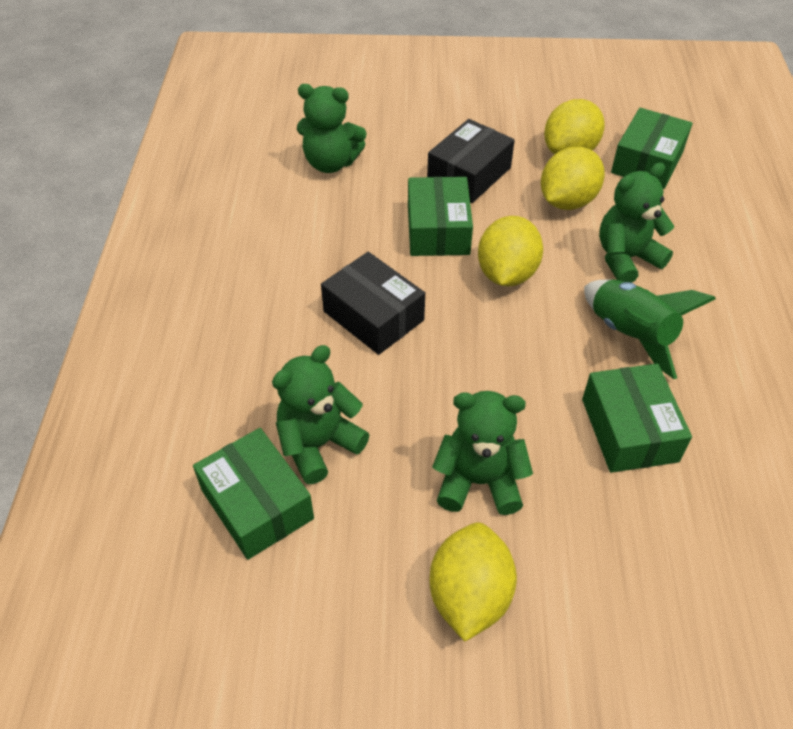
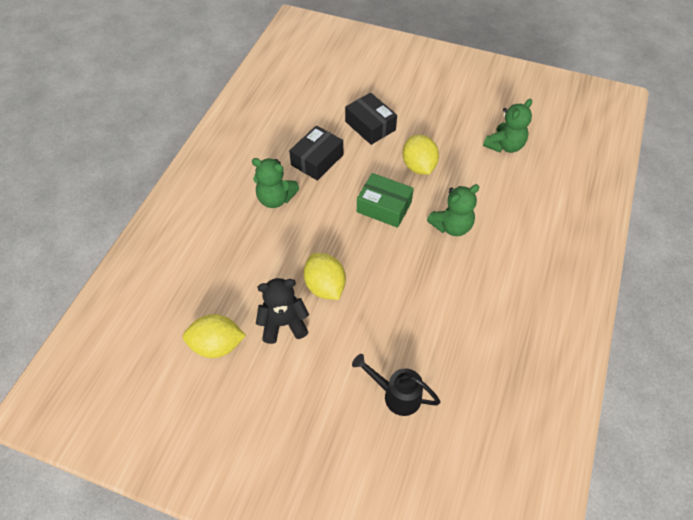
black teddy bear: none = 0 -> [256,278,309,344] = 1
black watering can: none = 0 -> [352,354,440,416] = 1
green box: [193,428,314,560] [408,177,473,256] [582,364,692,473] [611,108,693,189] = 4 -> [357,173,414,228] = 1
green rocket: [584,280,716,379] = 1 -> none = 0
green teddy bear: [272,345,369,484] [297,84,366,173] [432,391,533,515] [599,163,675,283] = 4 -> [252,158,299,208] [427,184,480,236] [483,99,532,153] = 3
yellow lemon: [429,523,517,642] [478,216,543,286] [541,147,605,210] [544,99,605,155] = 4 -> [183,314,246,358] [304,253,346,300] [403,135,439,175] = 3

